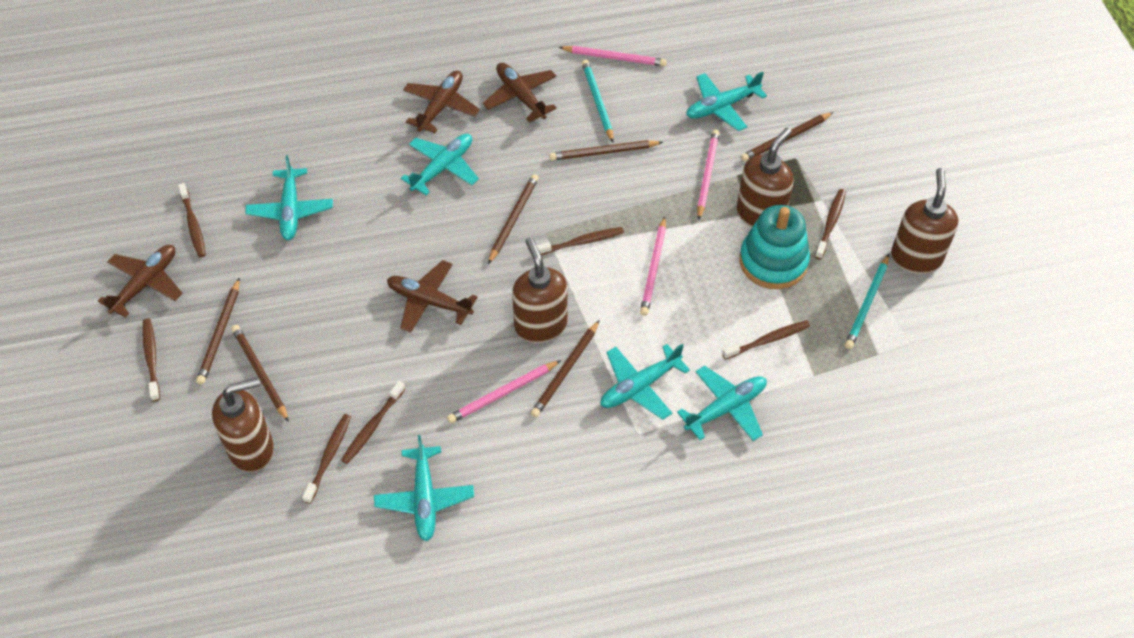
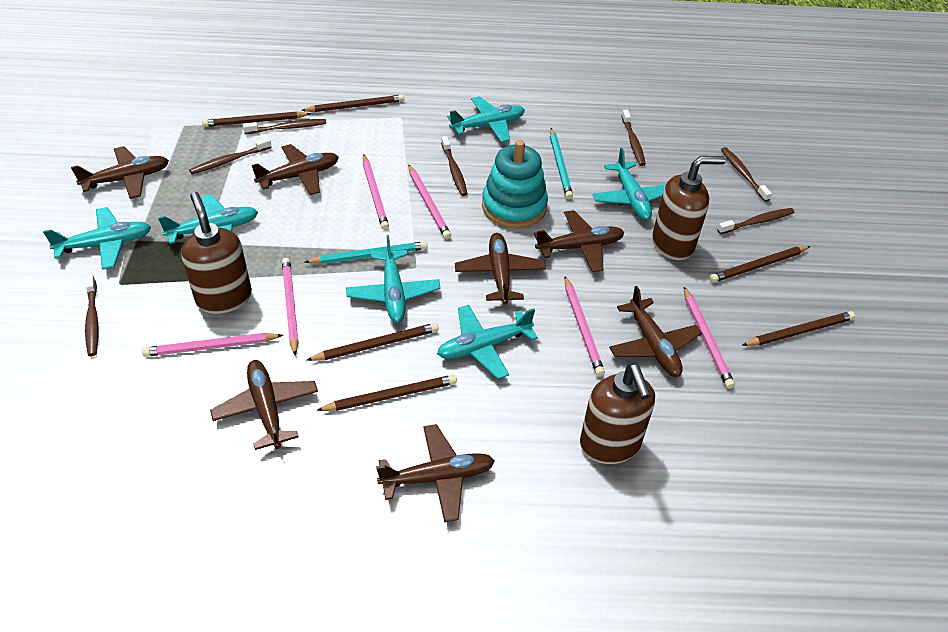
brown plane: [98,245,183,318] [387,260,478,333] [403,70,480,133] [483,63,557,122] = 4 -> [71,146,169,199] [210,360,318,450] [252,144,339,195] [376,424,495,522] [455,233,546,305] [534,210,624,272] [609,286,702,377] = 7
brown soap dispenser: [212,378,274,472] [512,237,568,343] [736,128,794,228] [891,168,959,274] = 4 -> [181,192,252,314] [580,364,655,464] [652,156,726,260] = 3
pink pencil: [447,360,561,423] [558,46,667,66] [640,216,666,316] [697,129,719,220] = 4 -> [142,333,283,357] [282,258,298,356] [363,154,389,230] [408,165,451,239] [564,276,605,376] [684,287,735,389] = 6

